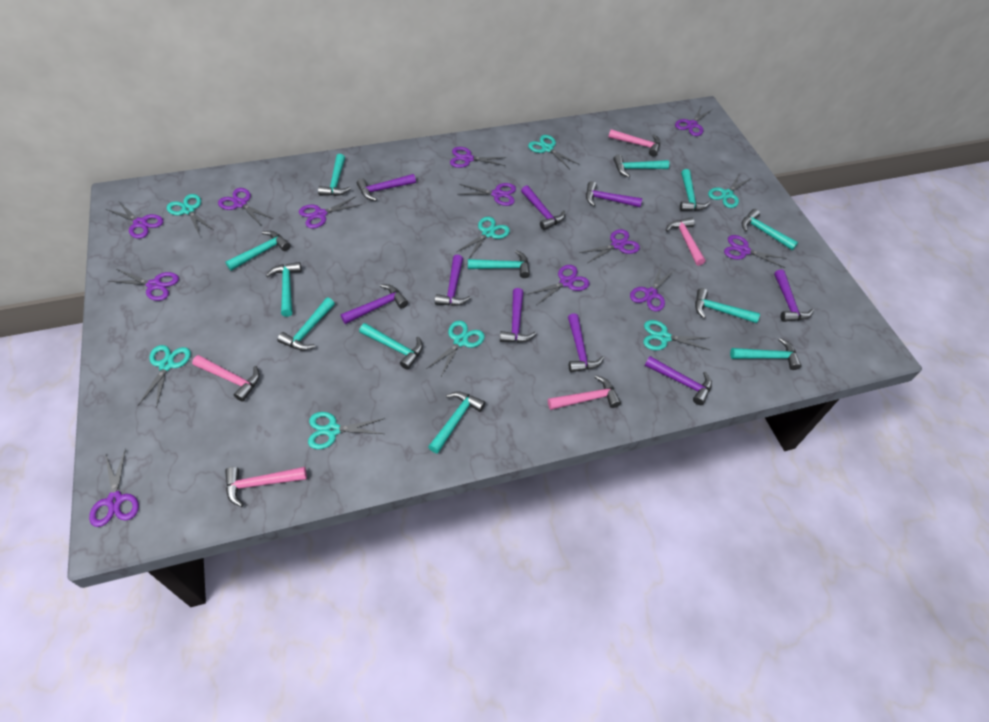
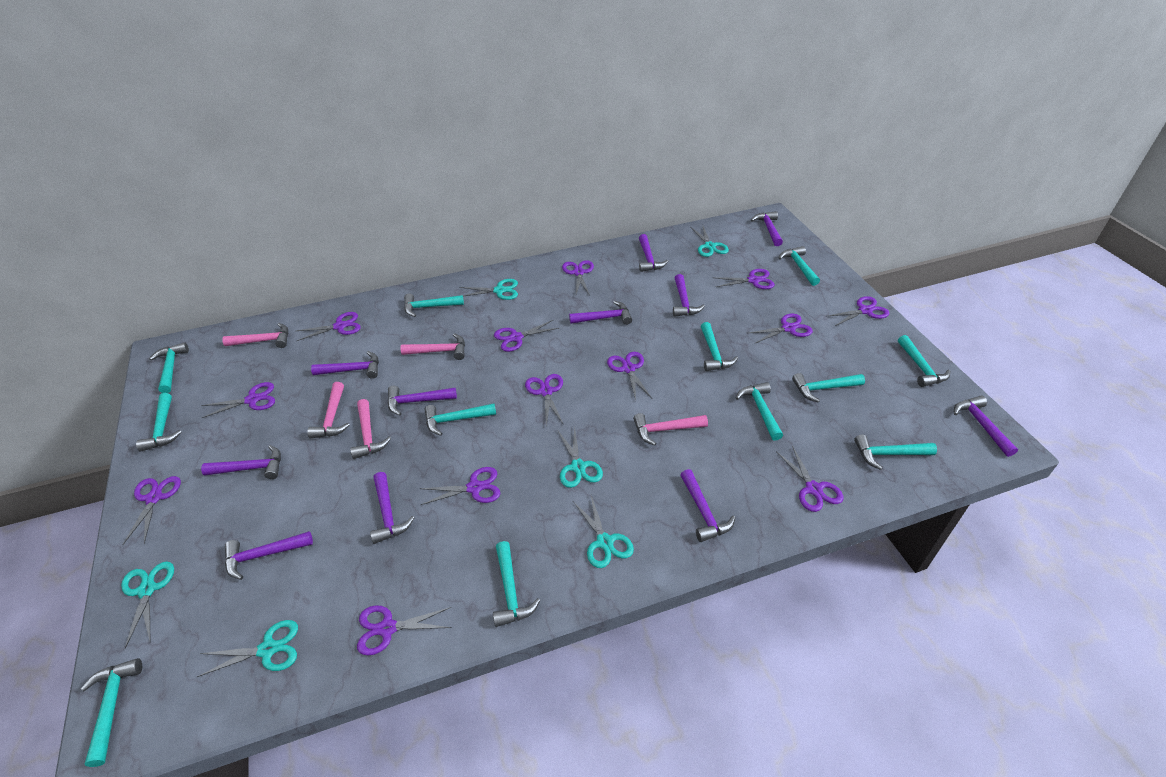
purple hammer: [341,284,408,324] [357,174,416,201] [435,255,471,306] [500,288,536,343] [521,185,565,230] [568,313,604,372] [586,181,642,207] [645,356,712,405] [774,269,814,322] = 9 -> [201,445,281,479] [225,531,313,580] [311,351,379,379] [370,472,414,544] [387,386,457,416] [569,301,632,325] [639,234,668,272] [673,274,705,317] [681,469,736,542] [751,211,783,246] [954,395,1018,457] = 11
purple scissors: [89,448,139,527] [106,201,163,239] [108,269,179,301] [218,188,273,225] [299,197,360,229] [450,147,507,168] [457,183,516,206] [528,265,590,305] [579,229,640,263] [630,264,674,312] [675,105,713,136] [724,235,787,268] = 12 -> [122,476,181,545] [201,382,275,418] [296,312,361,341] [357,605,452,656] [419,467,500,505] [494,320,559,352] [525,374,564,425] [562,260,594,295] [607,352,652,400] [712,269,775,289] [749,313,813,344] [776,445,843,512] [825,296,889,326] = 13
turquoise scissors: [138,345,191,408] [167,194,215,235] [308,412,385,449] [426,321,485,376] [457,217,510,258] [528,135,578,169] [643,320,710,350] [708,173,752,208] = 8 -> [121,562,174,648] [197,620,298,677] [459,279,518,300] [558,425,603,488] [573,496,634,568] [691,226,729,257] = 6

